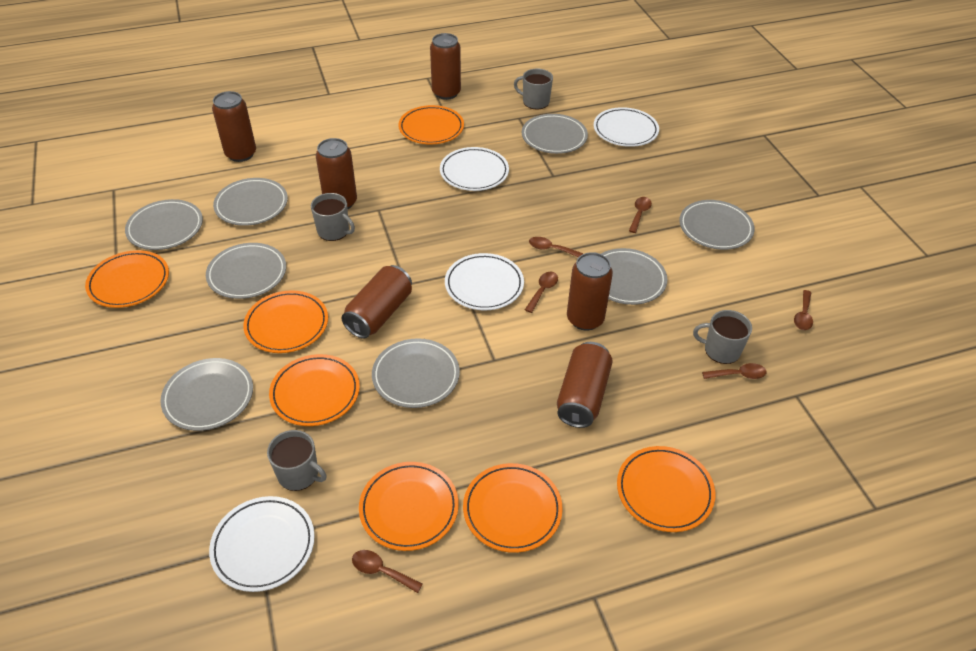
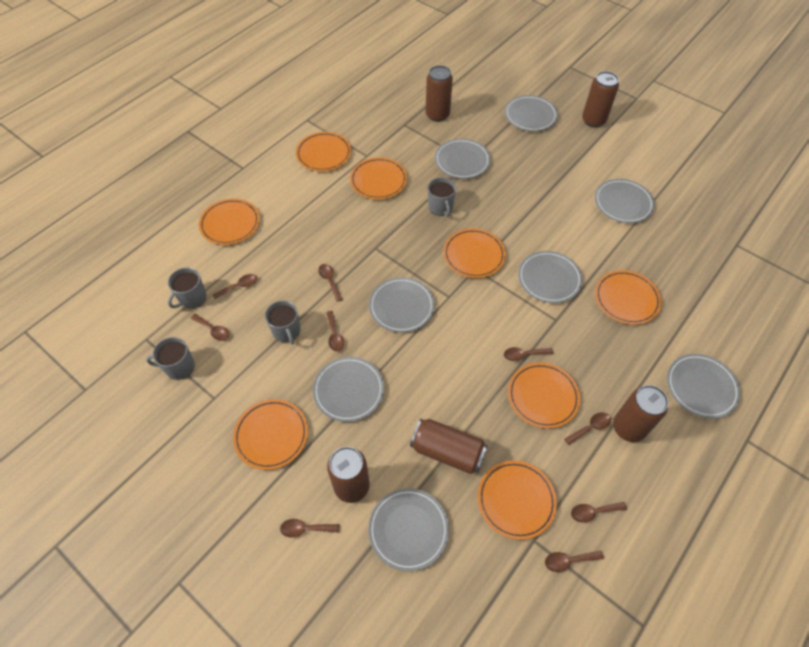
brown can: [212,91,256,162] [316,138,357,209] [341,265,412,339] [430,33,461,100] [557,342,613,428] [567,252,613,330] = 6 -> [327,447,370,503] [410,419,488,474] [425,65,453,122] [582,71,619,128] [613,385,669,442] = 5
brown spoon: [352,550,423,593] [525,272,558,313] [529,237,583,257] [629,197,652,233] [702,363,767,379] [794,290,813,330] = 6 -> [191,314,229,341] [213,274,257,299] [280,519,339,538] [319,264,343,302] [326,311,344,351] [504,347,553,361] [545,551,604,572] [564,412,611,445] [571,502,627,523] = 9
orange plate: [85,250,169,308] [243,290,328,353] [269,354,360,426] [359,462,459,551] [398,105,464,144] [463,463,563,553] [617,446,715,532] = 7 -> [199,198,260,245] [233,399,308,470] [296,132,351,172] [350,157,407,200] [443,228,506,278] [478,460,557,540] [508,362,580,428] [595,270,662,325] = 8
white plate: [209,496,315,592] [440,147,509,191] [445,253,524,310] [593,107,659,147] = 4 -> none = 0

